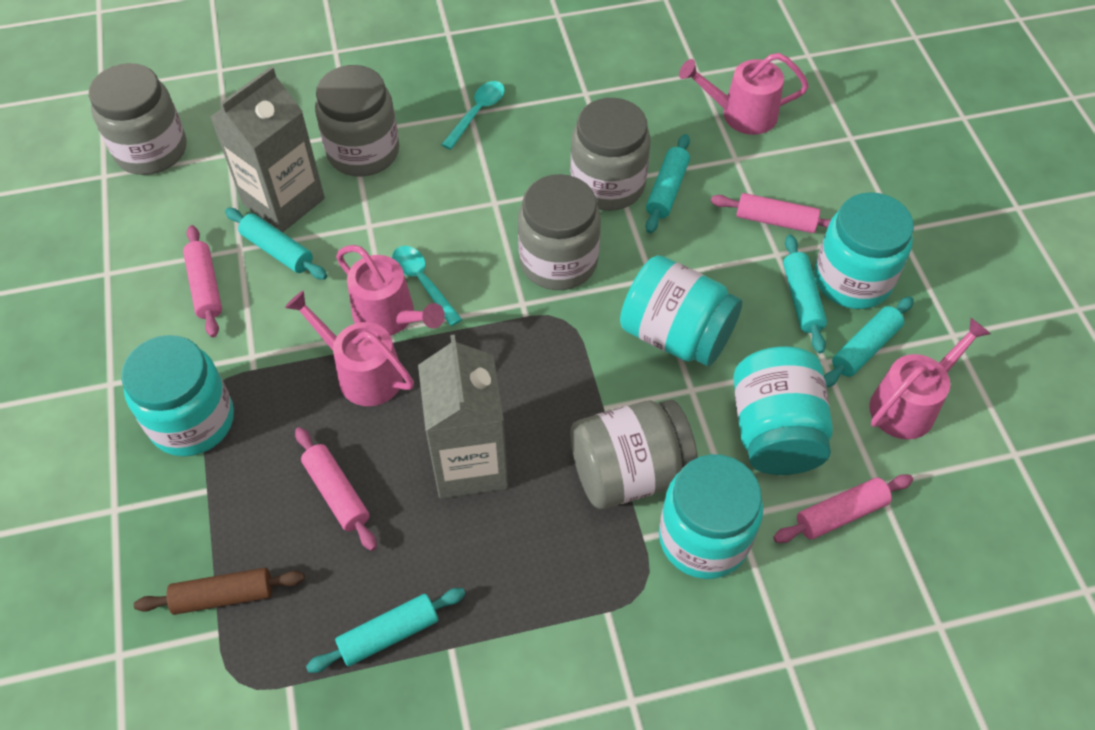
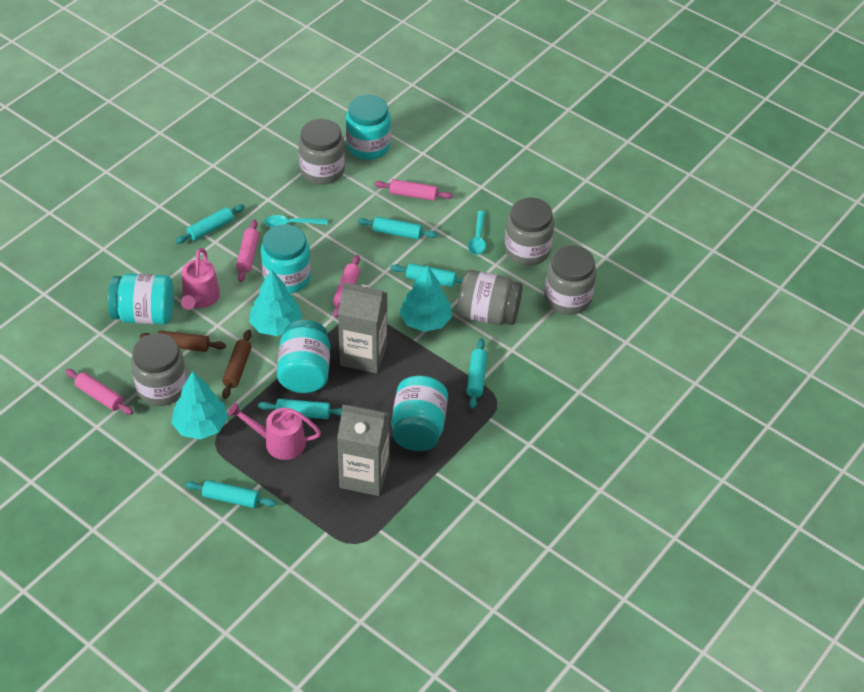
brown rolling pin: [134,568,305,615] = 1 -> [140,330,226,352] [222,330,252,399] = 2
pink watering can: [285,290,414,406] [336,245,445,336] [679,53,809,135] [869,318,991,439] = 4 -> [181,248,220,310] [228,403,321,460] = 2
turquoise rolling pin: [225,208,327,280] [306,588,465,673] [646,134,690,233] [783,235,827,353] [824,297,914,388] = 5 -> [175,204,245,244] [185,480,276,508] [258,399,342,419] [358,217,437,239] [390,263,463,287] [466,339,488,409] = 6
turquoise tree: none = 0 -> [171,371,228,440] [249,269,302,336] [399,265,452,332] = 3

